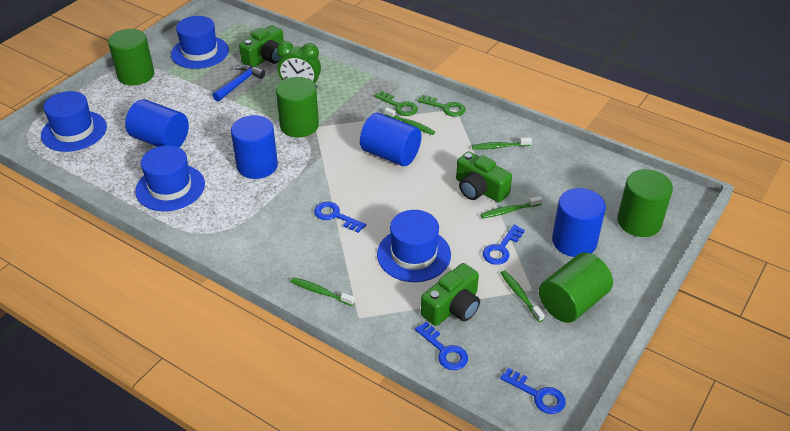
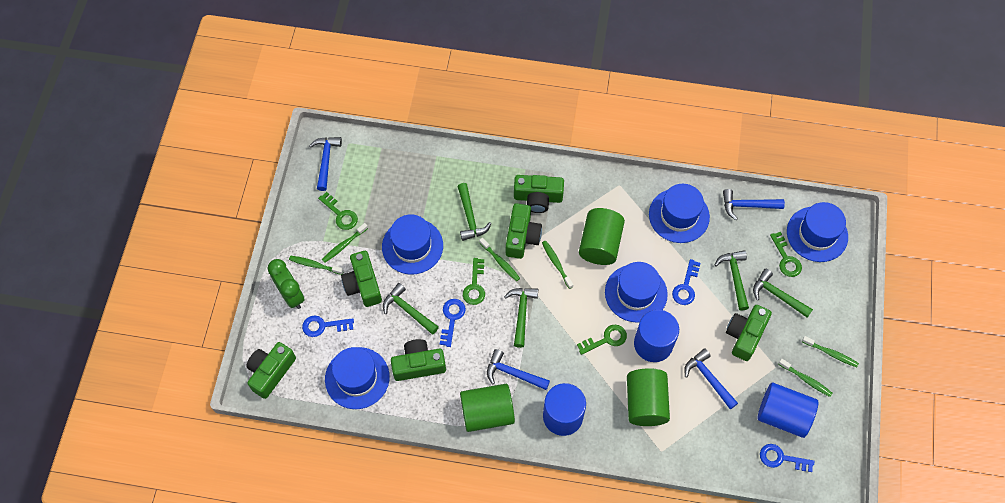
blue cylinder: [125,99,189,147] [231,115,278,179] [360,113,422,166] [552,188,606,257] = 4 -> [543,383,586,436] [634,310,679,362] [758,383,818,438] = 3
blue hammer: [212,64,265,101] = 1 -> [309,137,342,191] [487,349,550,390] [684,348,738,410] [723,189,785,220] = 4
blue hat: [41,91,107,152] [135,145,205,211] [171,16,229,69] [377,210,451,282] = 4 -> [325,347,390,409] [382,214,443,274] [605,262,668,323] [649,184,710,243] [787,202,848,262] = 5
green camera: [239,25,284,67] [421,263,480,326] [456,151,512,203] = 3 -> [246,342,296,399] [341,251,382,307] [391,339,446,381] [506,203,542,259] [514,175,564,213] [726,305,772,361] = 6
green cylinder: [108,29,154,86] [276,77,319,138] [539,253,613,323] [617,169,673,237] = 4 -> [460,384,515,432] [579,208,625,265] [627,368,670,426] = 3
green hammer: none = 0 -> [383,283,439,334] [457,183,491,241] [504,288,538,348] [715,250,749,311] [753,269,813,318] = 5
green key: [374,90,418,116] [417,95,466,117] = 2 -> [318,192,358,230] [463,258,485,305] [577,325,627,355] [770,232,802,277] = 4
green toothbrush: [291,277,355,306] [385,107,435,135] [472,137,532,150] [480,196,542,218] [501,270,545,322] = 5 -> [289,256,344,275] [322,223,368,263] [479,238,520,281] [542,241,573,289] [778,359,832,397] [802,336,859,367] = 6

